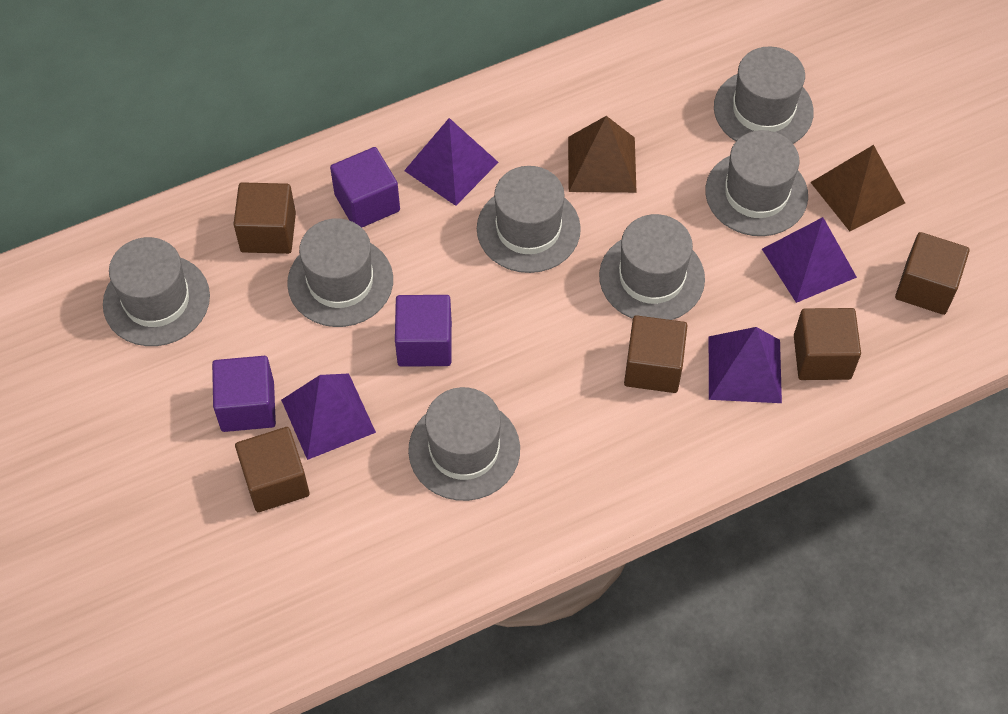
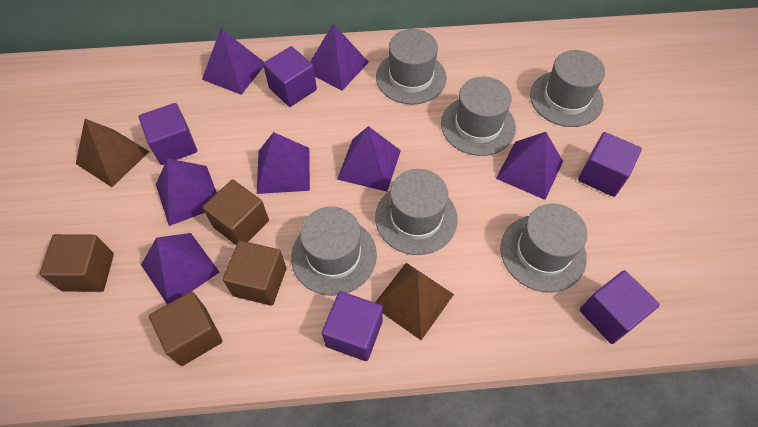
brown cube: [234,182,296,254] [235,427,310,512] [624,315,687,393] [794,308,861,380] [895,232,970,315] = 5 -> [40,234,114,292] [149,292,223,366] [203,180,269,245] [223,240,287,306] = 4
grey hat: [103,237,210,346] [287,218,393,327] [408,387,520,501] [477,166,581,273] [599,214,705,320] [705,130,808,236] [714,46,814,144] = 7 -> [291,207,377,296] [375,169,458,255] [376,29,447,105] [441,77,516,156] [500,204,587,292] [530,50,605,127] = 6
purple cube: [212,356,276,432] [330,147,400,228] [395,295,452,367] = 3 -> [139,103,197,165] [263,46,317,107] [322,291,383,361] [578,132,642,197] [580,270,660,344] = 5
purple pyramid: [281,373,376,460] [404,118,499,206] [709,327,782,403] [762,217,857,303] = 4 -> [141,233,220,304] [156,158,217,226] [202,29,264,95] [257,132,310,194] [310,24,369,91] [337,126,401,192] [496,132,563,200] = 7

